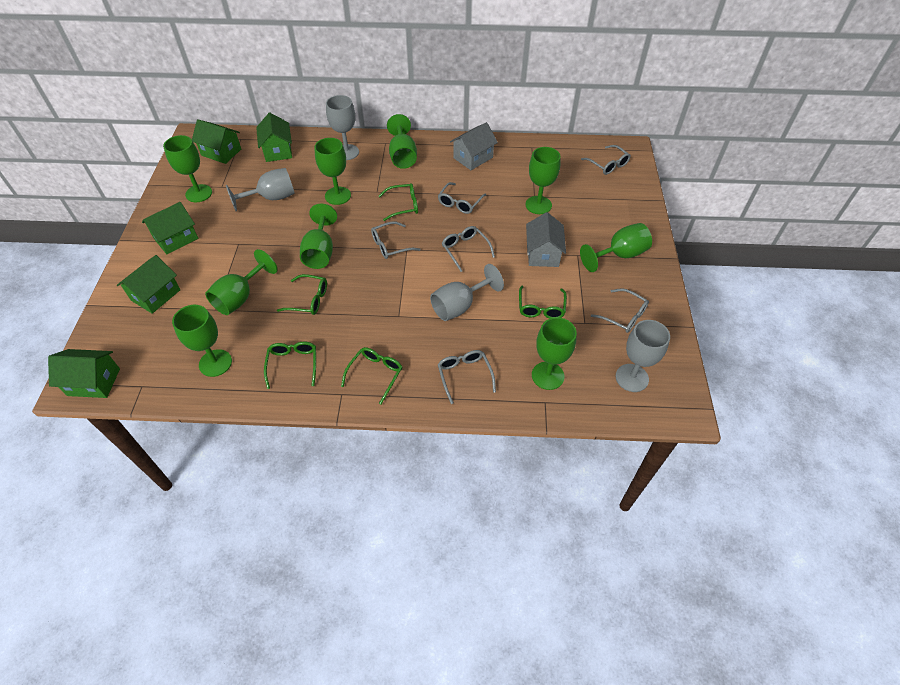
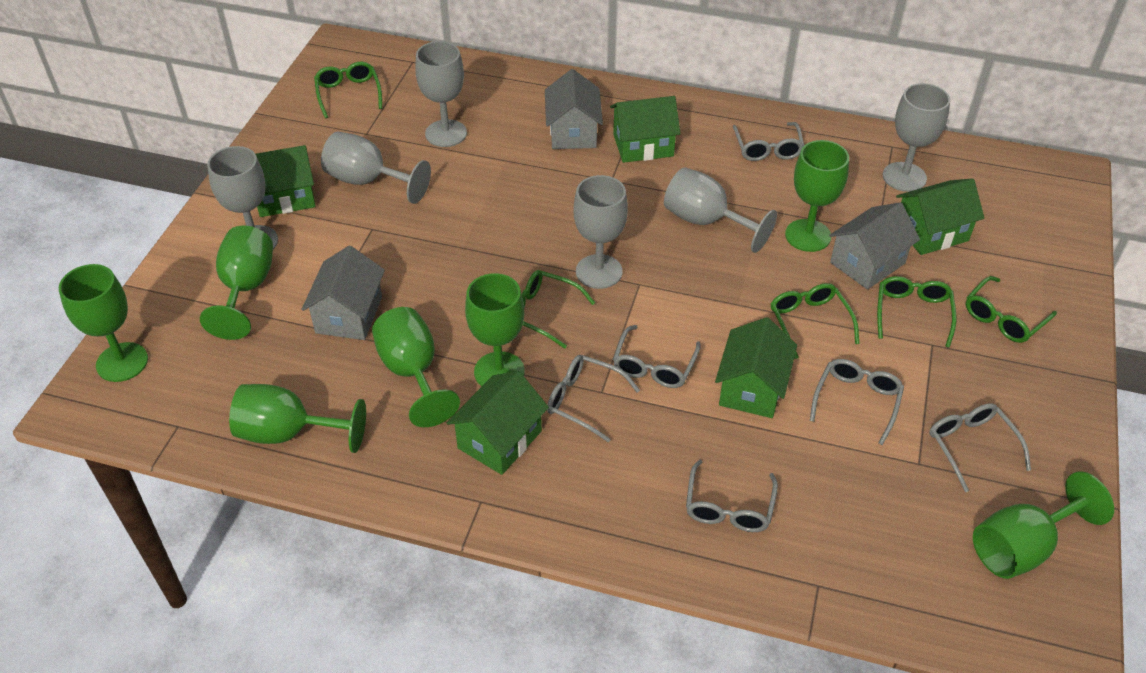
green goblet: [163,135,212,202] [172,305,232,377] [205,249,278,315] [300,204,337,269] [314,138,351,205] [387,114,417,169] [526,147,560,214] [532,317,577,390] [580,223,652,272] = 9 -> [59,264,148,382] [200,226,273,340] [229,384,366,453] [372,307,460,427] [465,273,525,387] [785,140,849,252] [973,471,1114,579] = 7
grey goblet: [226,168,295,211] [326,95,359,160] [430,264,504,321] [616,320,670,392] = 4 -> [207,146,278,249] [321,131,431,204] [415,41,467,147] [573,175,628,289] [664,167,777,253] [883,83,950,192] = 6
grey house: [450,122,498,170] [526,212,566,267] = 2 -> [301,245,385,340] [545,69,603,149] [829,202,920,290] = 3

